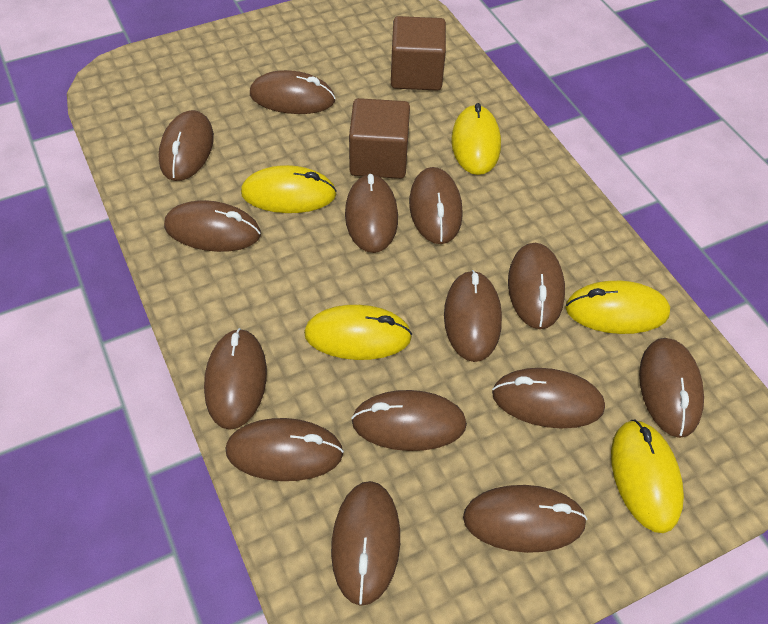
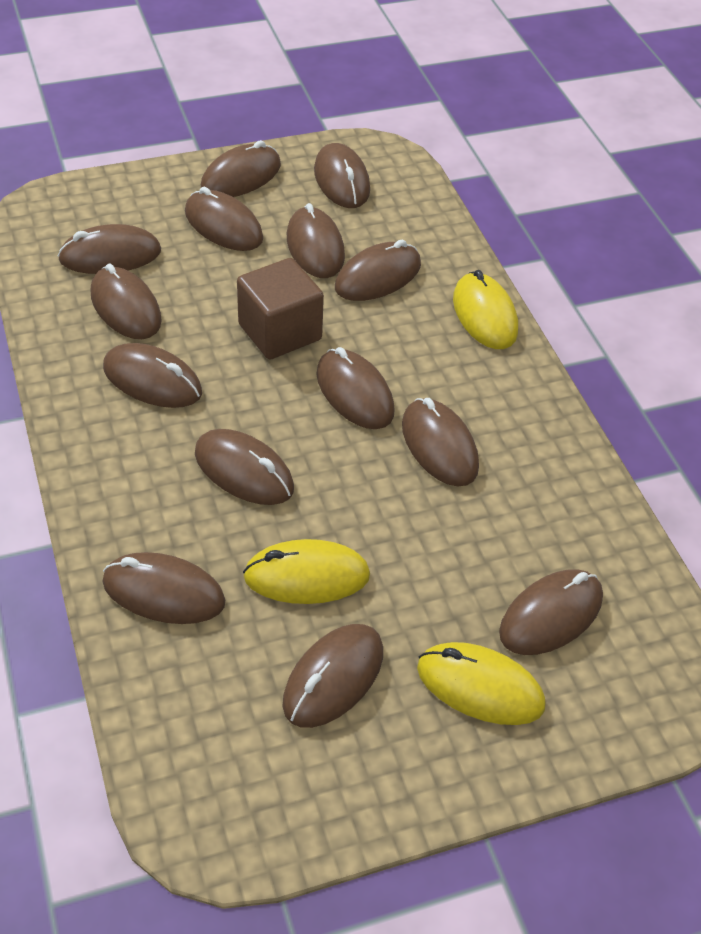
brown cube: [349,98,410,179] [391,16,446,91] = 2 -> [237,258,324,359] = 1
yellow mouse: [241,165,337,213] [304,305,412,360] [451,103,501,175] [565,281,670,334] [611,420,684,533] = 5 -> [243,539,370,604] [417,642,545,725] [453,270,518,349] = 3

